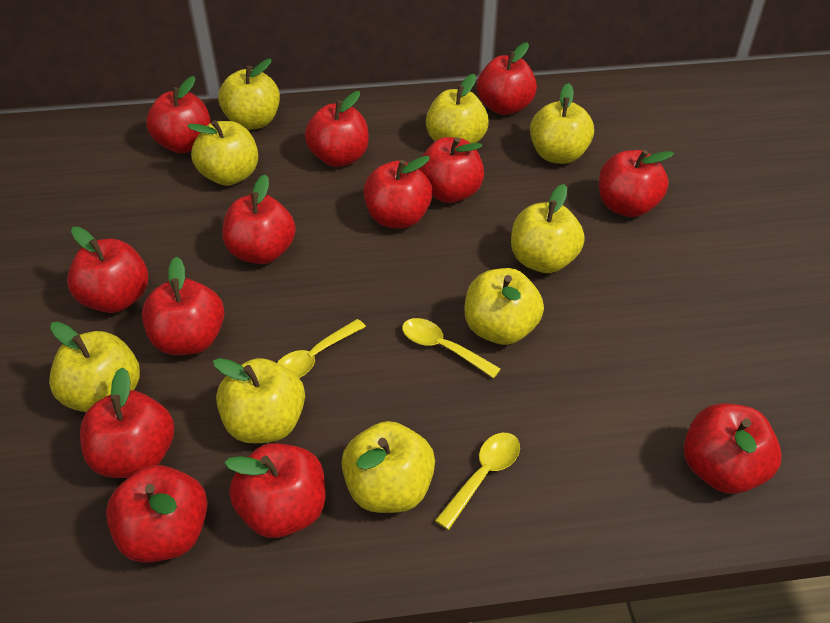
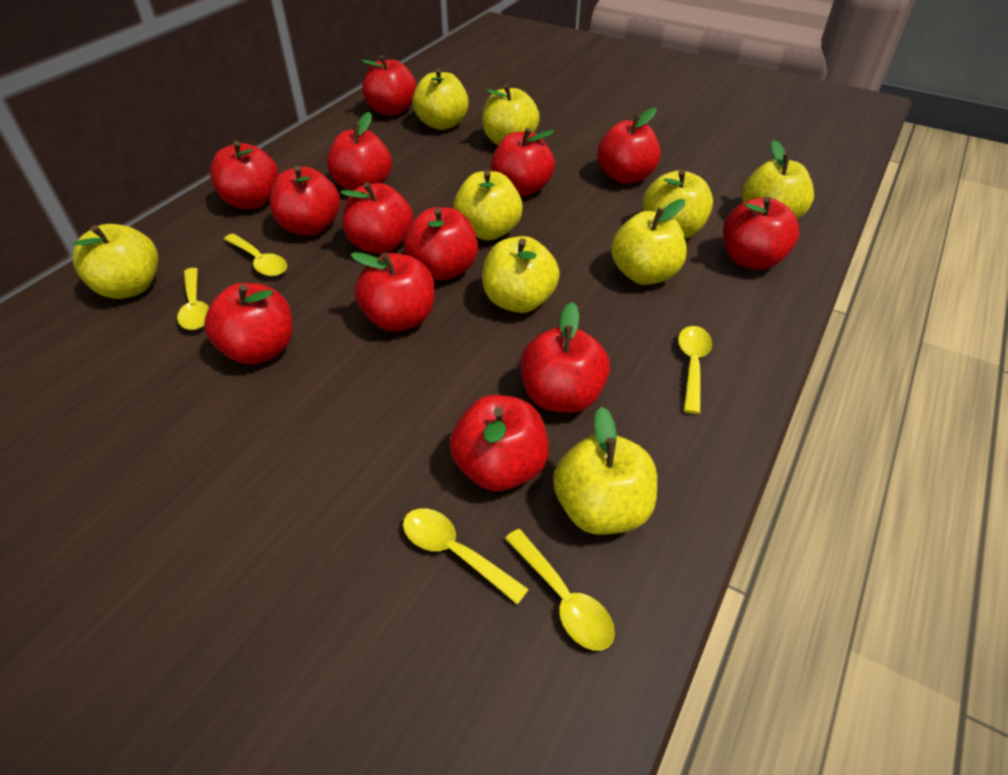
yellow spoon: [277,319,366,378] [402,318,501,378] [435,433,520,530] = 3 -> [177,268,209,330] [224,233,287,276] [403,508,529,605] [505,529,615,650] [678,326,712,414] = 5

